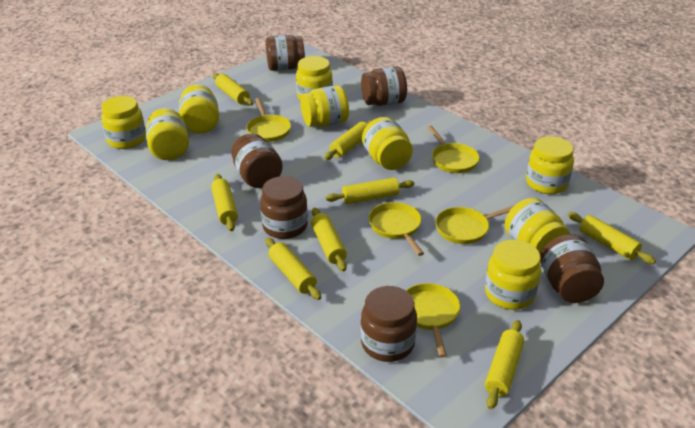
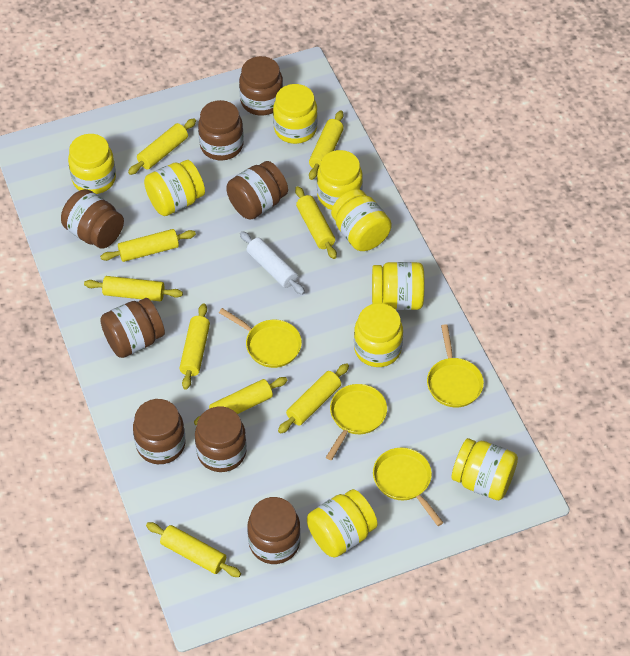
brown jar: [231,134,283,188] [260,176,308,239] [266,35,305,71] [361,67,407,106] [361,286,417,362] [540,234,604,303] = 6 -> [61,189,124,249] [100,298,165,358] [133,399,185,464] [195,406,247,472] [198,100,244,160] [226,161,288,220] [239,56,283,115] [247,497,301,564] = 8
white rolling pin: none = 0 -> [240,231,305,295] = 1
yellow pan: [246,98,291,142] [368,202,424,256] [406,283,460,358] [427,126,480,173] [436,206,513,244] = 5 -> [219,308,302,368] [326,384,387,460] [373,448,443,526] [427,324,484,407] = 4
yellow rolling pin: [211,174,238,231] [213,73,253,106] [265,238,321,300] [311,207,347,271] [324,120,373,160] [326,178,414,204] [485,320,524,409] [568,212,656,264] = 8 -> [84,276,183,301] [100,229,196,262] [128,118,196,175] [146,522,241,577] [179,304,210,390] [194,377,288,425] [278,363,349,434] [295,186,337,259] [309,110,344,180] = 9

